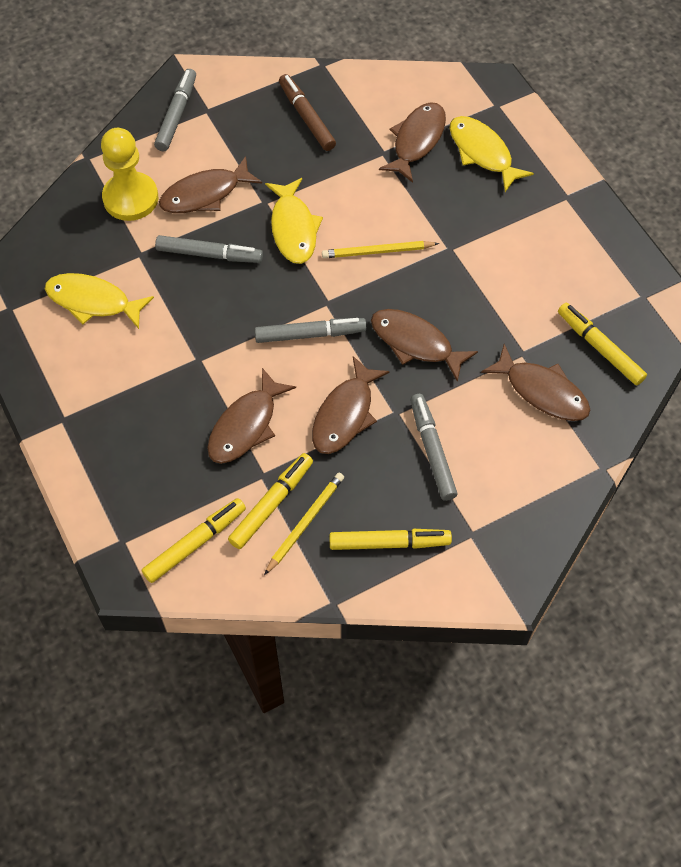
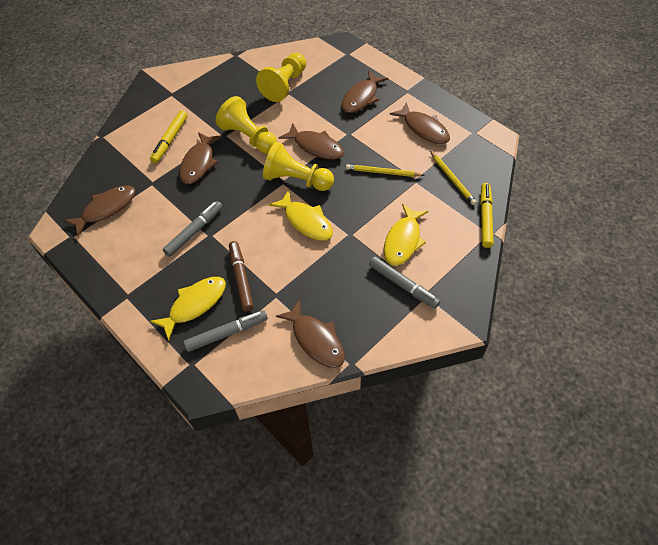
grey marker: [154,69,196,151] [155,235,263,263] [254,318,367,343] [410,394,458,501] = 4 -> [163,201,223,257] [184,310,268,352] [369,256,440,309] = 3
yellow marker: [142,498,246,583] [228,453,313,549] [329,529,452,550] [558,303,647,385] = 4 -> [150,110,188,163] [480,183,494,248] = 2
yellow pawn: [101,128,158,221] = 1 -> [216,96,277,154] [256,53,306,102] [263,142,334,191] = 3

